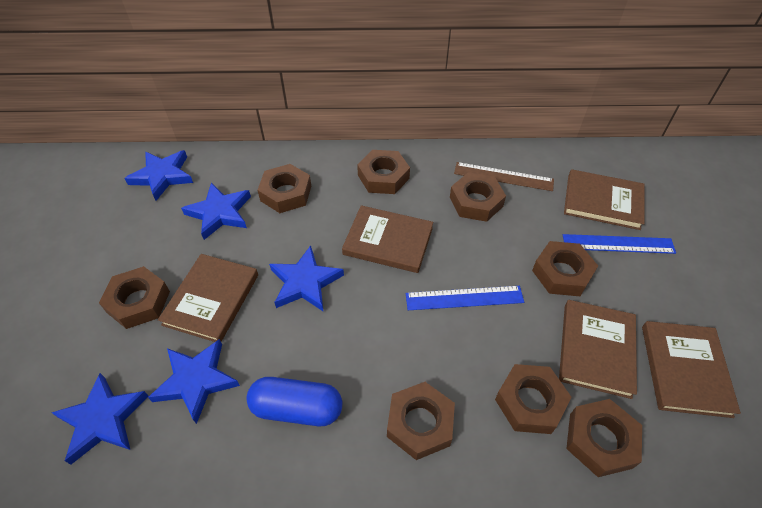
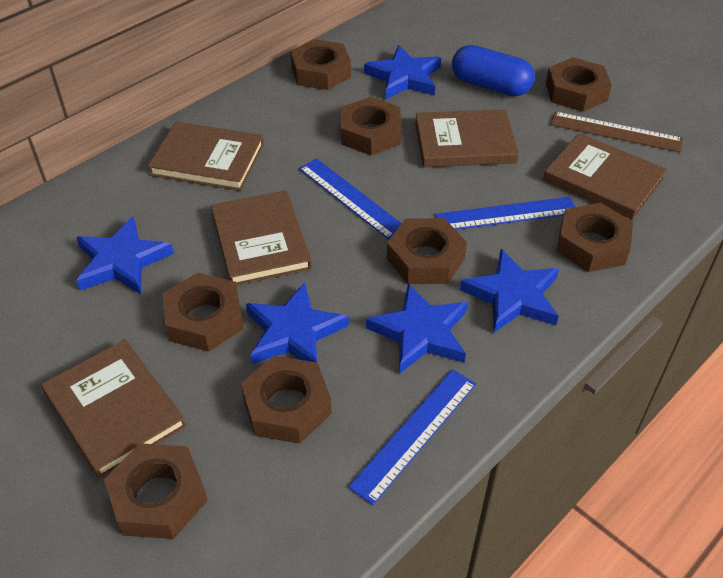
blue ruler: [406,286,524,310] [563,234,676,254] = 2 -> [299,158,402,240] [348,369,476,505] [435,197,575,230] = 3

